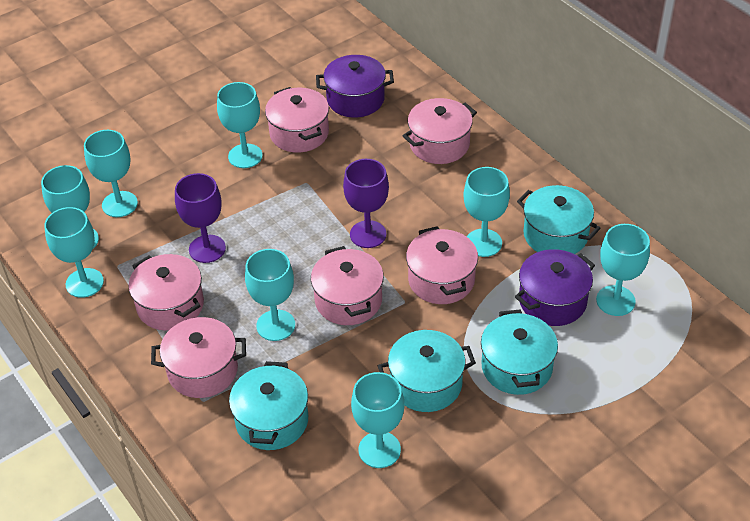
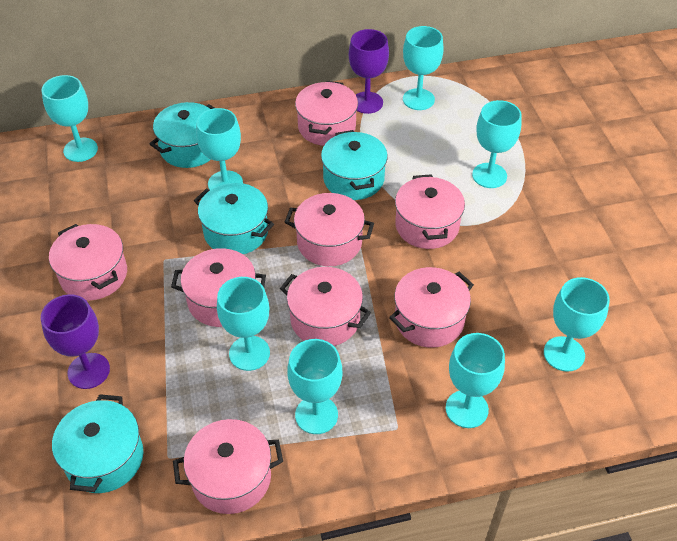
pink pot: [128,254,204,330] [151,317,246,398] [265,87,329,153] [311,246,384,325] [403,98,477,164] [406,226,478,304] = 6 -> [49,224,127,300] [171,248,266,327] [173,419,283,514] [280,267,371,346] [285,193,374,266] [295,81,358,146] [389,267,474,348] [395,174,465,249] = 8
purple pot: [316,55,394,117] [515,249,595,326] = 2 -> none = 0

